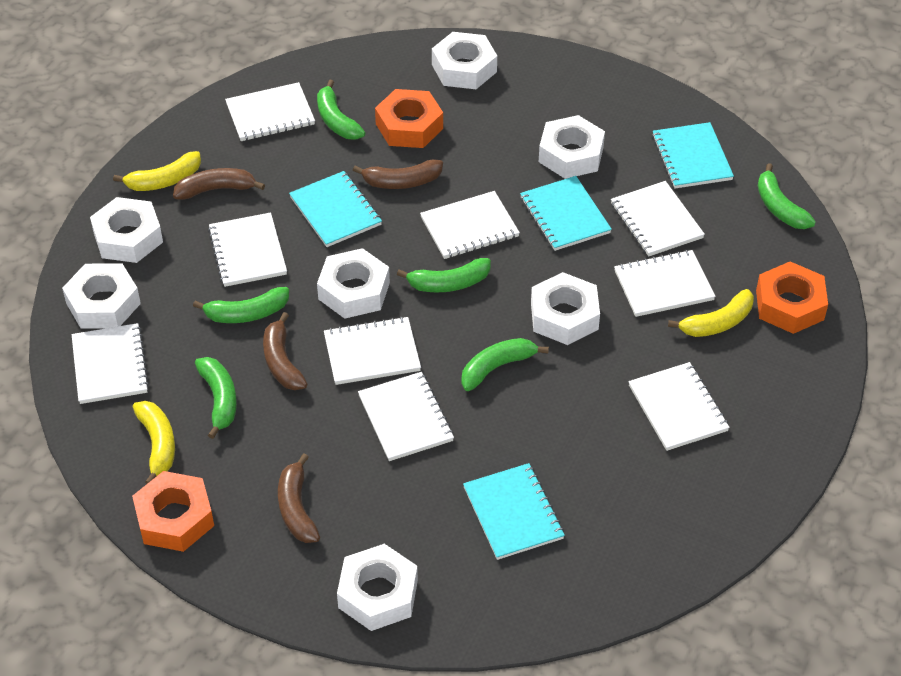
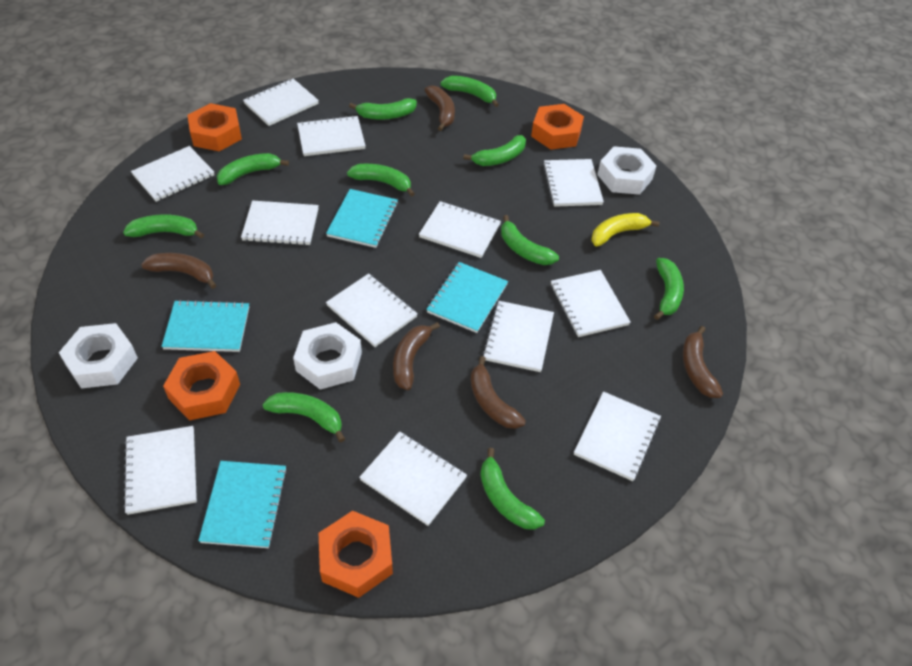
brown banana: [173,168,265,200] [263,312,307,390] [278,453,320,543] [353,159,443,189] = 4 -> [141,253,217,289] [393,322,440,390] [425,85,455,131] [471,356,526,429] [683,326,723,398] = 5
green banana: [193,287,289,323] [195,357,237,439] [317,80,365,140] [397,258,491,292] [461,338,549,391] [758,163,816,229] = 6 -> [123,214,204,239] [217,153,289,185] [262,392,345,442] [347,164,415,197] [349,98,417,120] [440,76,499,107] [463,135,526,166] [480,448,545,530] [501,215,559,265] [654,258,684,320] = 10
orange nut: [132,471,214,552] [375,89,443,148] [756,262,828,334] = 3 -> [163,351,240,421] [188,103,242,151] [319,511,393,598] [531,104,584,150] = 4
white notebook: [72,323,149,404] [208,213,287,287] [225,82,315,141] [324,316,421,385] [358,372,454,461] [420,191,520,259] [611,181,705,256] [614,250,716,317] [628,362,730,451] = 9 -> [123,426,197,515] [131,146,214,202] [241,200,319,246] [243,79,319,126] [297,115,365,156] [326,273,418,347] [359,431,467,526] [419,201,501,258] [482,301,554,372] [543,159,604,207] [551,270,631,337] [574,391,661,481] = 12
white nut: [62,264,141,329] [90,197,163,263] [317,248,390,319] [337,544,418,631] [432,32,497,89] [531,272,600,345] [539,115,605,179] = 7 -> [59,323,138,389] [293,322,362,390] [597,146,656,195] = 3
yellow banana: [113,151,201,191] [133,401,175,484] [668,289,754,337] = 3 -> [591,213,660,246] = 1

